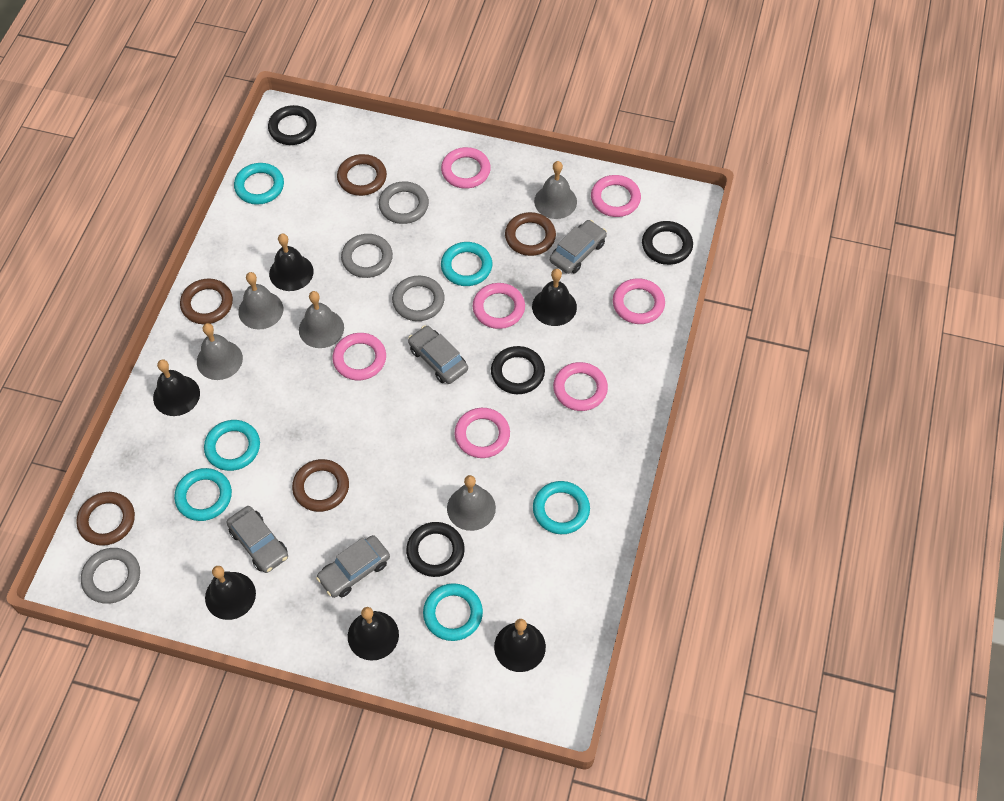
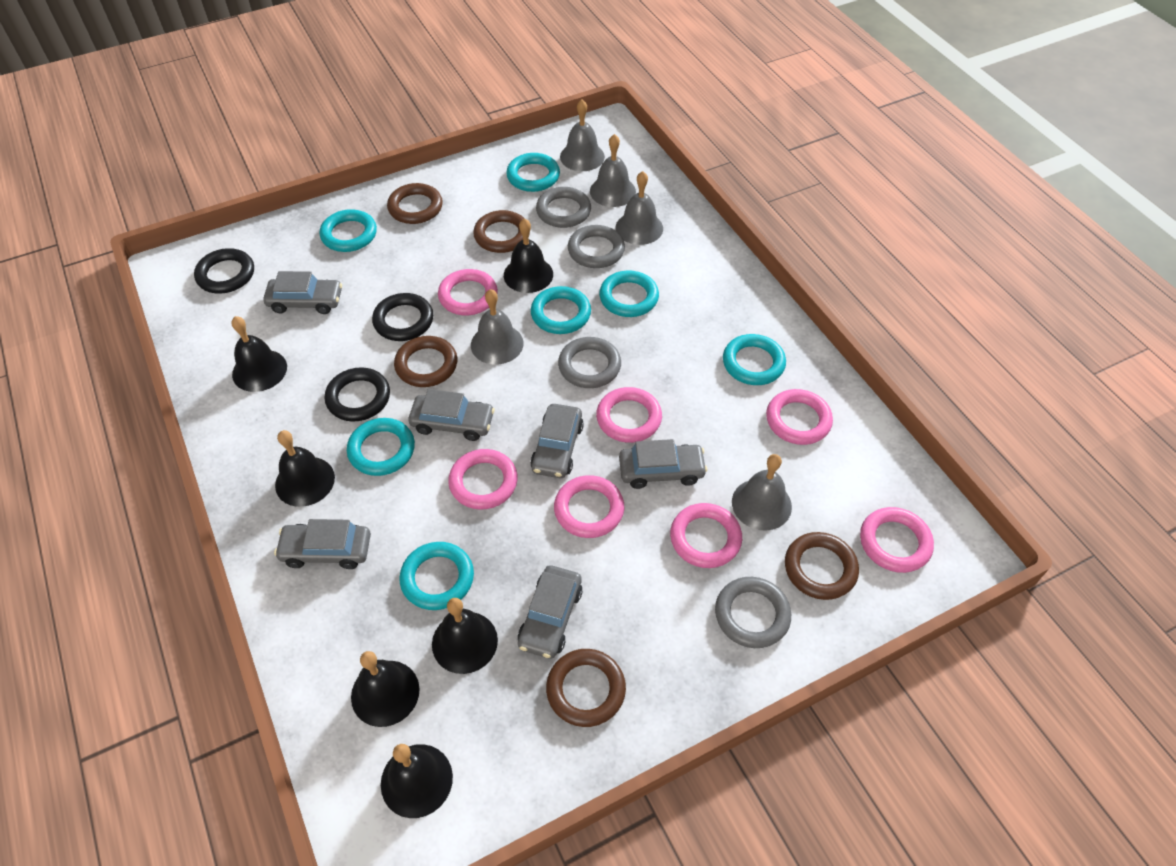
black ring: [268,105,316,145] [406,522,465,577] [491,346,545,394] [642,221,693,265] = 4 -> [194,248,254,294] [324,367,390,421] [372,293,433,341] = 3
grey car: [226,506,288,573] [316,535,390,598] [408,325,468,384] [550,220,607,274] = 4 -> [263,271,342,314] [274,519,371,569] [408,389,495,441] [518,565,583,659] [530,404,584,478] [619,439,707,489] = 6
turquoise ring: [174,468,232,521] [204,420,260,471] [234,163,284,205] [423,583,483,641] [441,242,492,286] [533,481,590,534] = 6 -> [320,209,377,252] [347,418,415,476] [399,542,474,610] [506,153,560,192] [531,286,591,334] [599,270,659,317] [723,334,786,385] = 7

